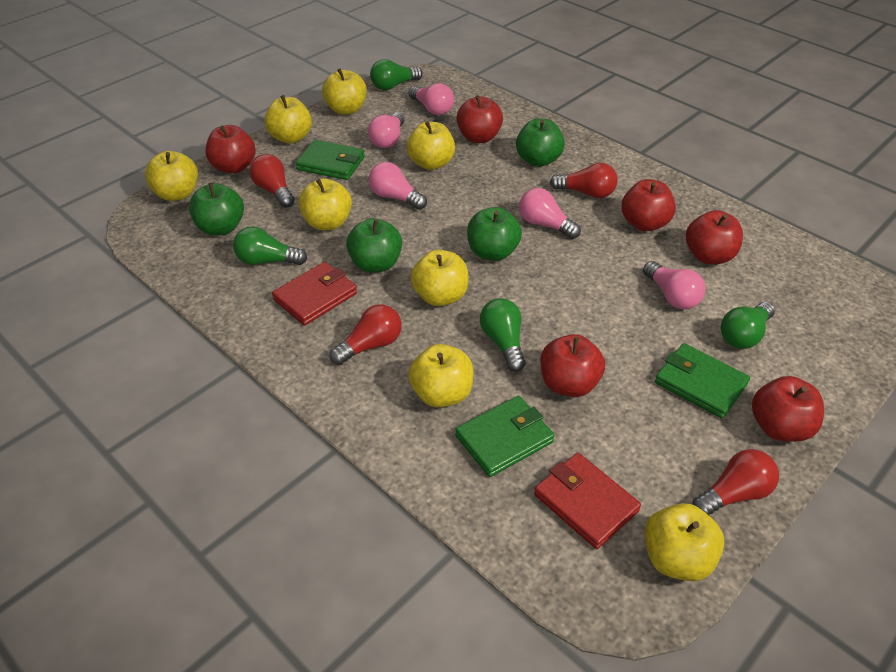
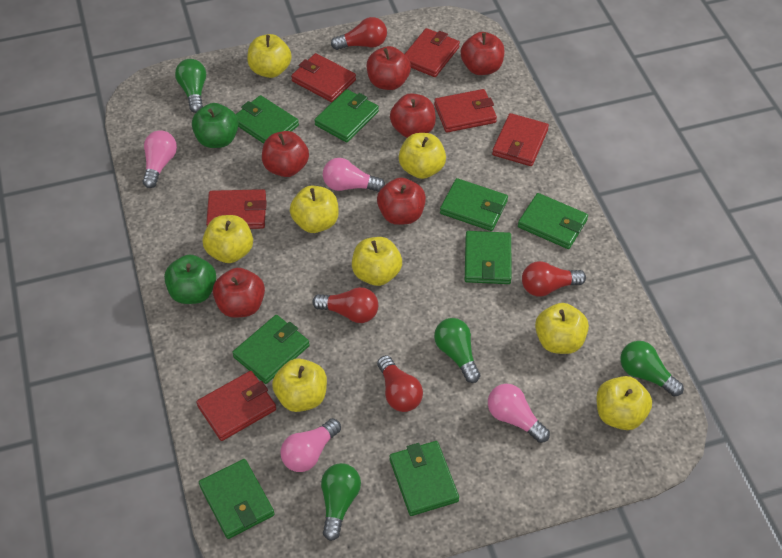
green apple: [189,183,244,235] [346,218,402,273] [467,207,522,261] [516,119,565,167] = 4 -> [164,255,216,304] [192,103,239,148] = 2
green wallet: [296,140,365,180] [455,396,555,477] [655,343,750,418] = 3 -> [199,459,274,539] [232,315,310,384] [236,95,299,144] [314,89,379,142] [390,441,459,516] [440,178,508,231] [465,231,511,284] [518,193,588,249] = 8
pink light bulb: [368,112,404,148] [369,162,427,210] [408,83,454,115] [519,188,581,239] [643,261,706,310] = 5 -> [142,130,177,188] [280,418,341,472] [323,158,385,192] [488,384,550,443] = 4
red wallet: [272,262,357,325] [534,453,641,549] = 2 -> [196,371,276,441] [206,189,267,229] [291,53,356,102] [405,28,460,77] [434,89,497,133] [492,113,549,166] = 6

